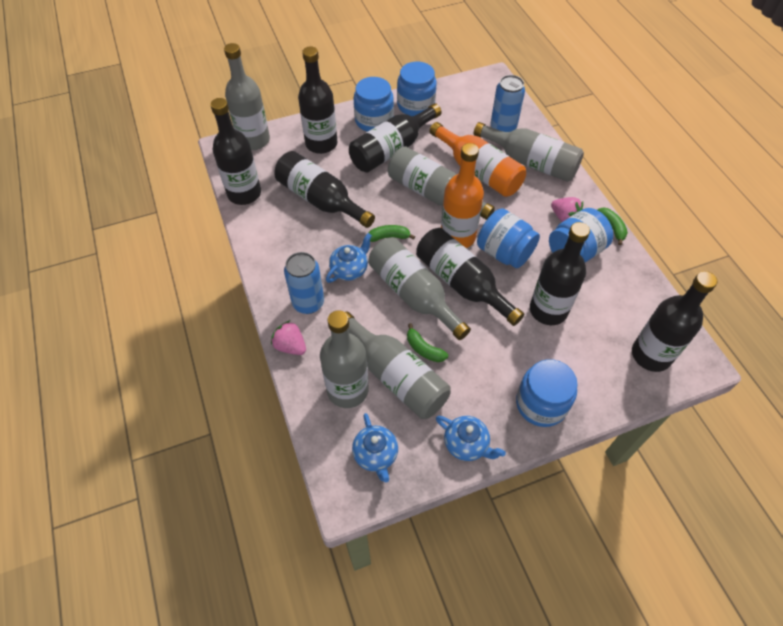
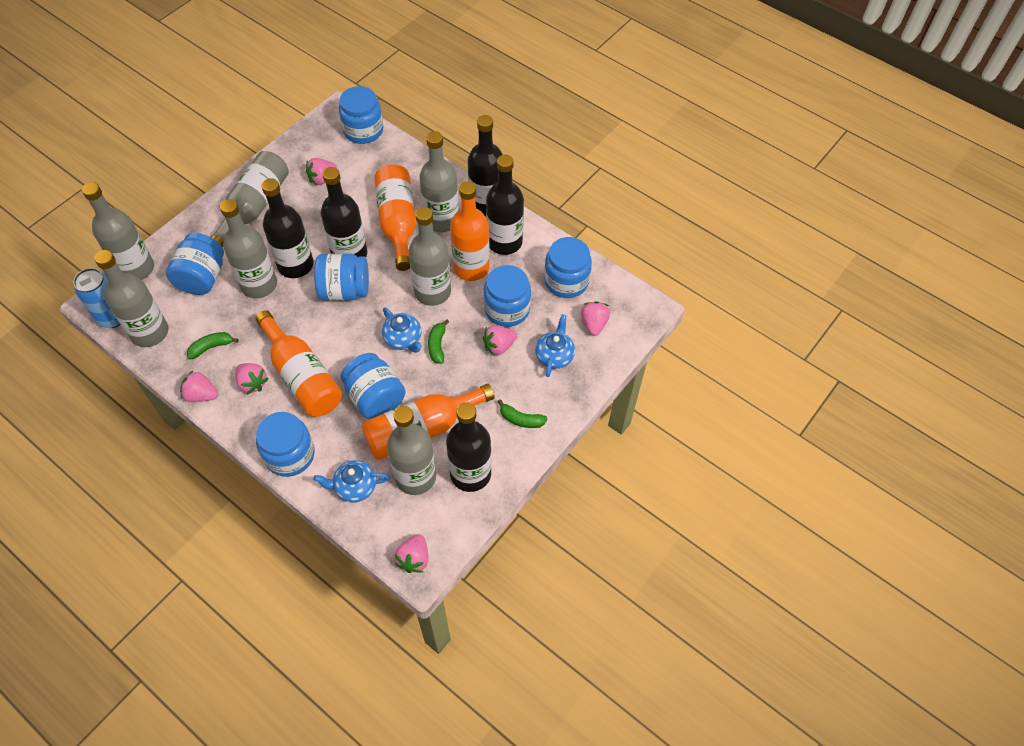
black bottle: [210,98,261,205] [275,151,375,228] [298,47,337,154] [349,103,441,172] [416,228,524,326] [530,222,590,325] [632,271,717,372] = 7 -> [262,178,314,278] [321,167,367,257] [446,403,492,492] [468,115,503,216] [486,155,524,255] = 5
blue can: [284,252,324,314] [490,75,525,132] = 2 -> [73,268,120,328] = 1
blue jar: [353,77,394,132] [397,62,437,116] [477,208,540,268] [516,359,578,427] [549,208,613,262] = 5 -> [166,233,224,295] [256,412,315,477] [314,254,369,301] [339,86,383,144] [341,353,405,419] [484,265,531,327] [544,237,592,298] = 7
grey bottle: [224,43,270,150] [320,310,369,408] [345,312,451,419] [368,237,471,340] [388,146,495,220] [474,122,584,182] = 6 -> [82,182,154,280] [94,250,168,347] [211,151,289,247] [220,199,277,298] [387,406,436,495] [408,207,451,306] [419,132,459,232] = 7
orange bottle: [430,122,526,197] [441,143,484,248] = 2 -> [255,310,342,417] [362,384,495,460] [374,164,416,271] [450,182,490,281] = 4
pink strawberry: [271,320,306,355] [551,197,583,222] = 2 -> [180,371,218,402] [235,363,269,395] [306,158,337,185] [395,534,429,573] [483,325,517,356] [581,301,610,336] = 6

